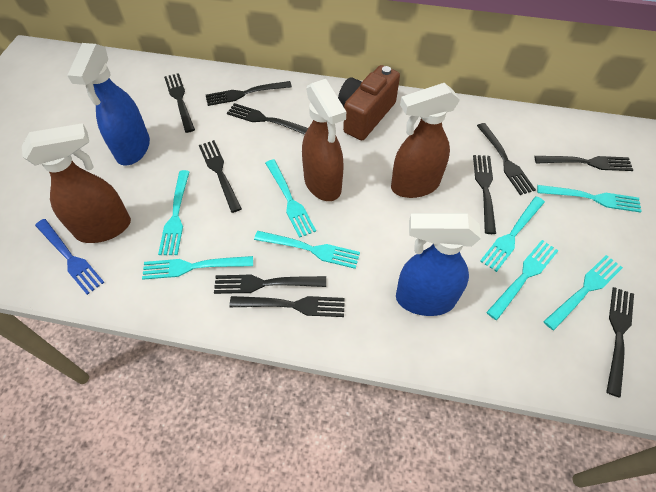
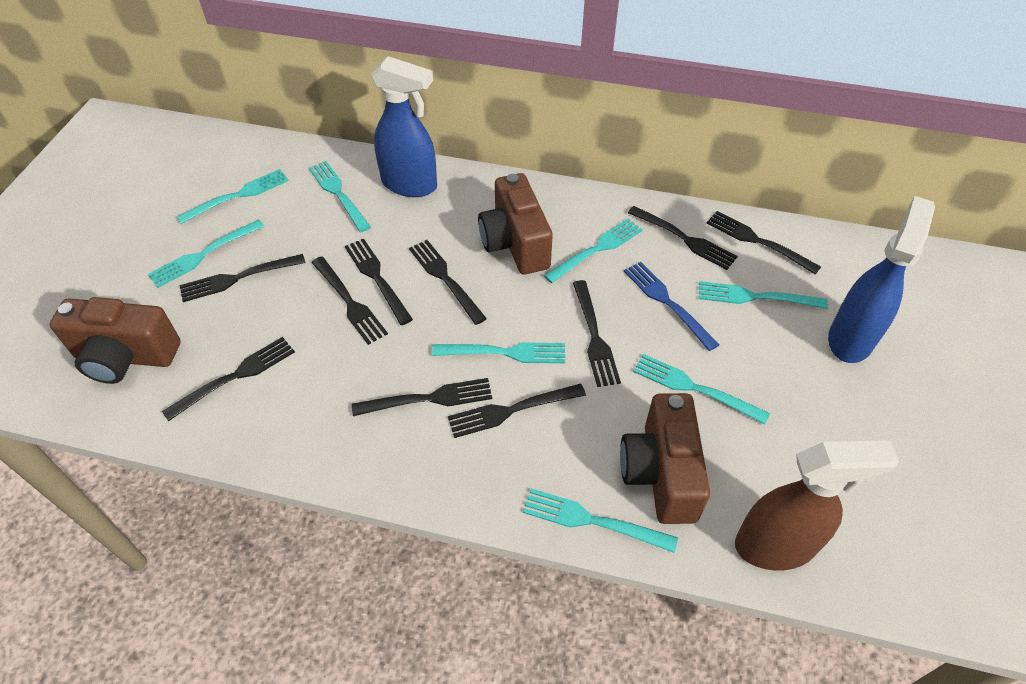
brown camera: [338,65,400,140] = 1 -> [49,297,181,384] [478,173,553,275] [620,393,710,524] = 3
brown spray bottle: [22,123,131,243] [302,79,346,201] [391,83,460,198] = 3 -> [735,440,899,571] = 1

